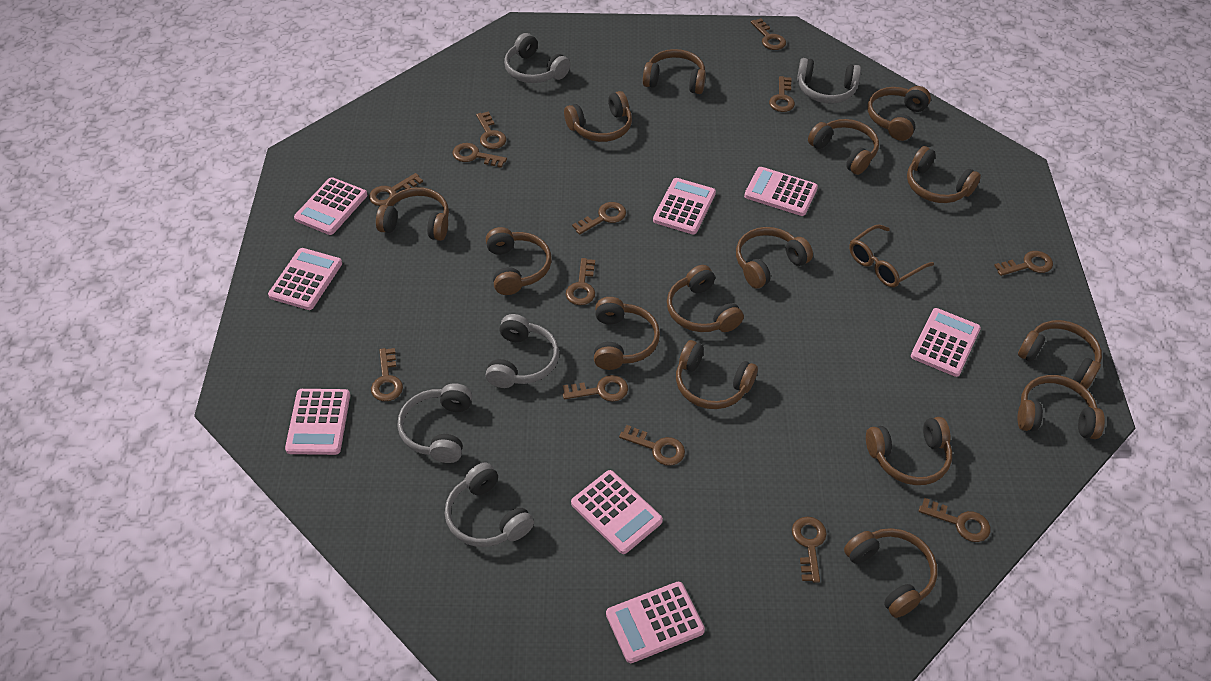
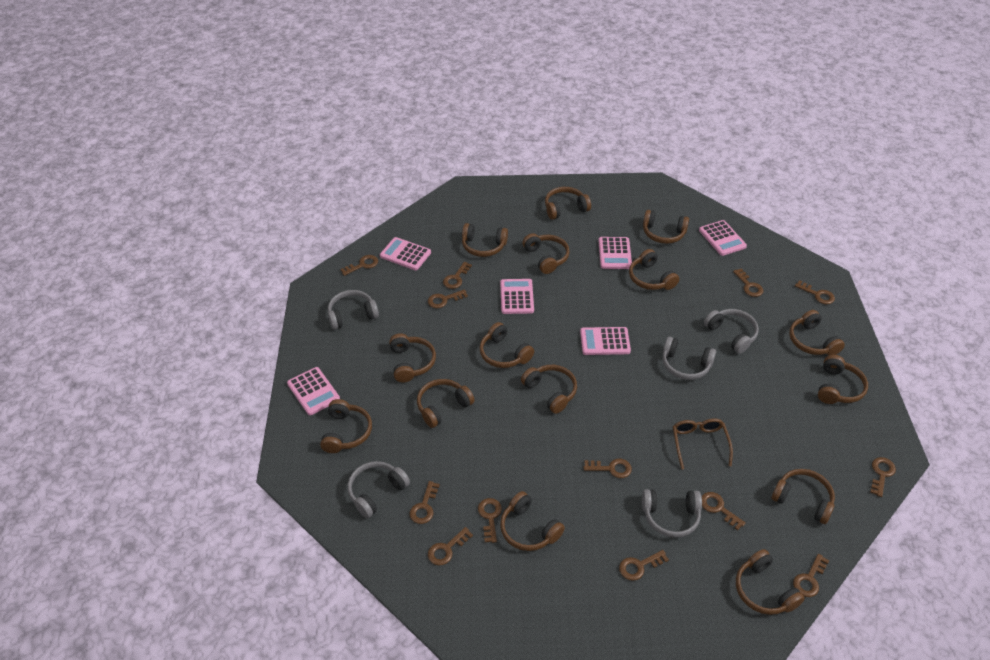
pink calculator: [268,248,342,310] [285,389,350,455] [294,177,367,235] [571,470,663,554] [606,582,705,663] [653,178,716,234] [744,167,818,216] [911,308,981,377] = 8 -> [287,367,340,415] [380,237,431,270] [500,279,534,314] [580,327,631,355] [599,237,632,269] [699,220,747,256] = 6

